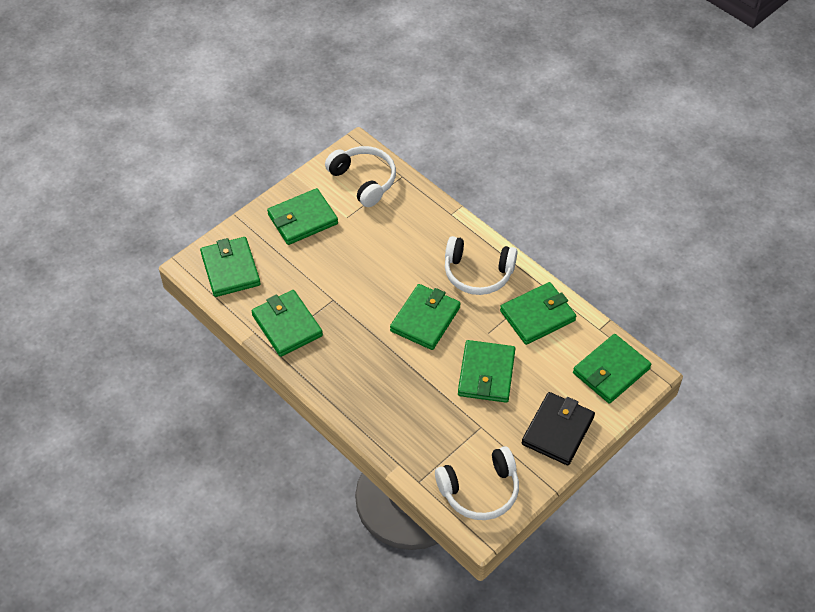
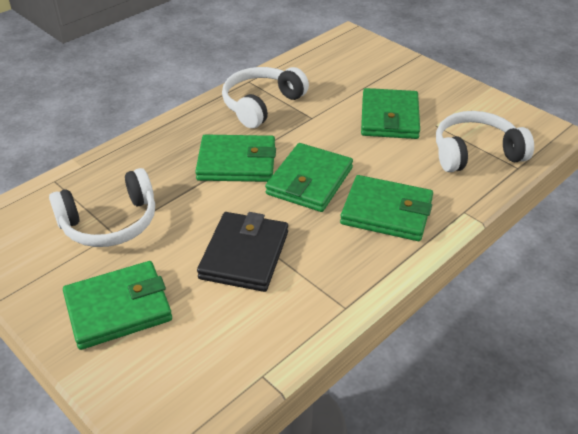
green wallet: [200,237,261,297] [252,290,323,357] [267,188,338,245] [390,284,461,350] [458,340,515,403] [500,282,576,345] [573,334,651,404] = 7 -> [63,261,172,350] [195,135,276,182] [265,143,353,212] [340,175,433,241] [361,88,420,139] = 5

